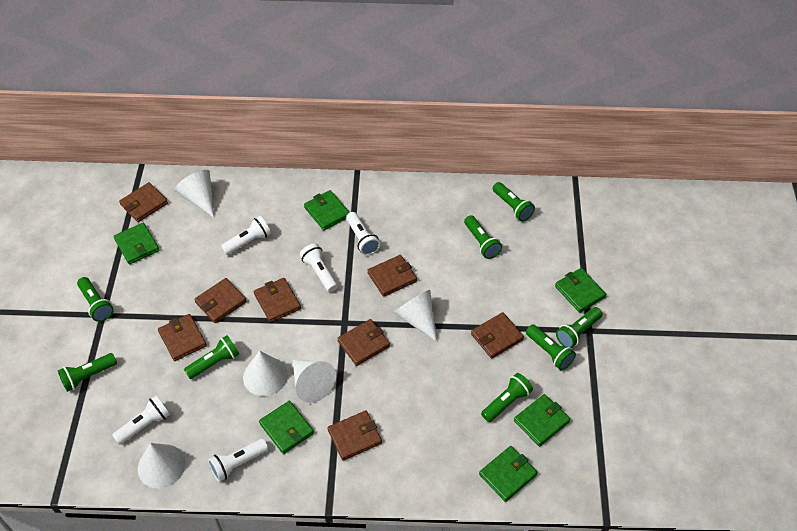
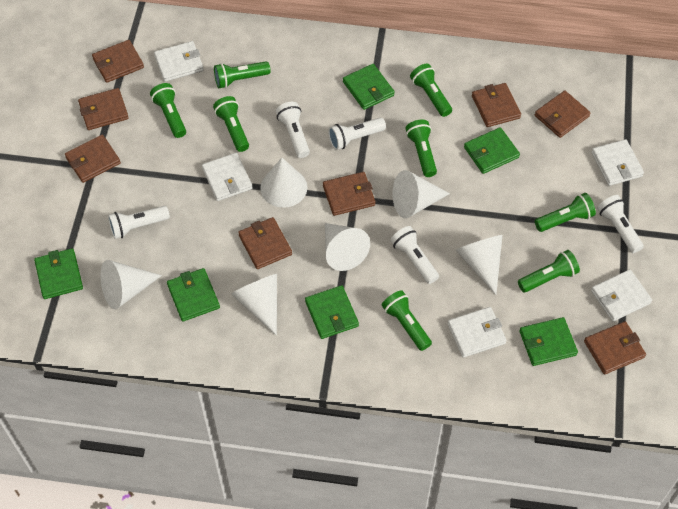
white cone: [138,443,185,489] [174,170,214,218] [243,351,288,396] [292,360,336,403] [393,290,438,343] = 5 -> [101,260,162,309] [231,274,277,336] [260,158,307,208] [325,223,370,271] [393,170,450,218] [456,235,503,295] = 6
white wallet: none = 0 -> [154,41,204,82] [202,153,252,201] [448,307,507,358] [591,139,644,186] [591,269,652,321] = 5

